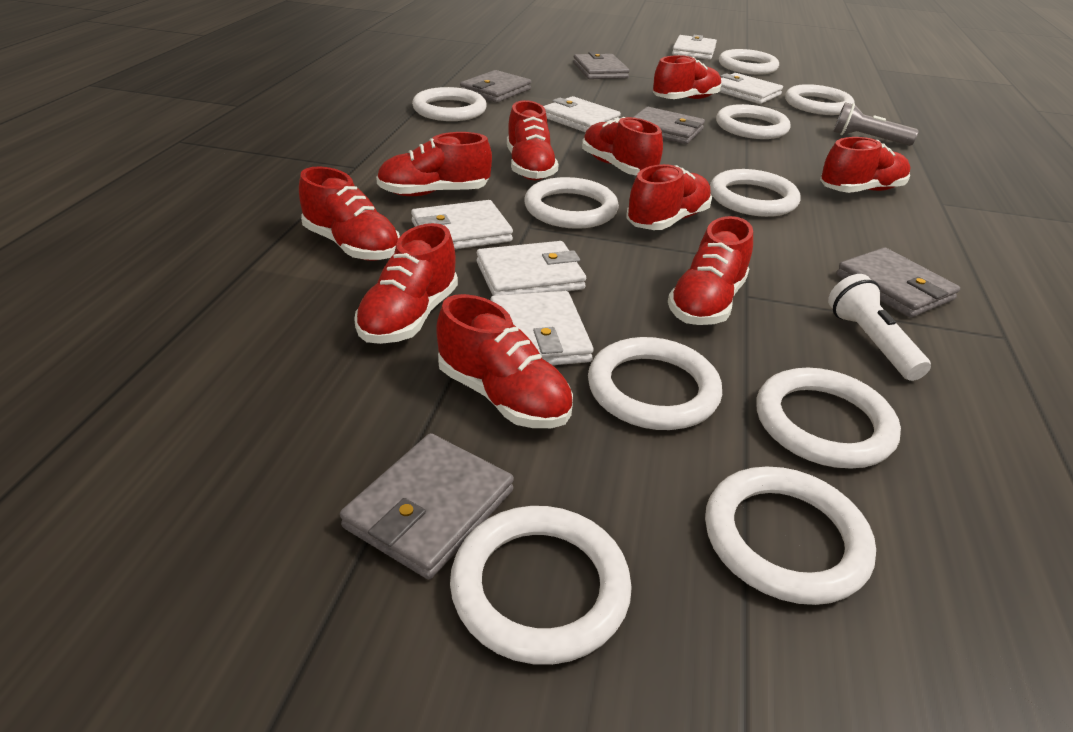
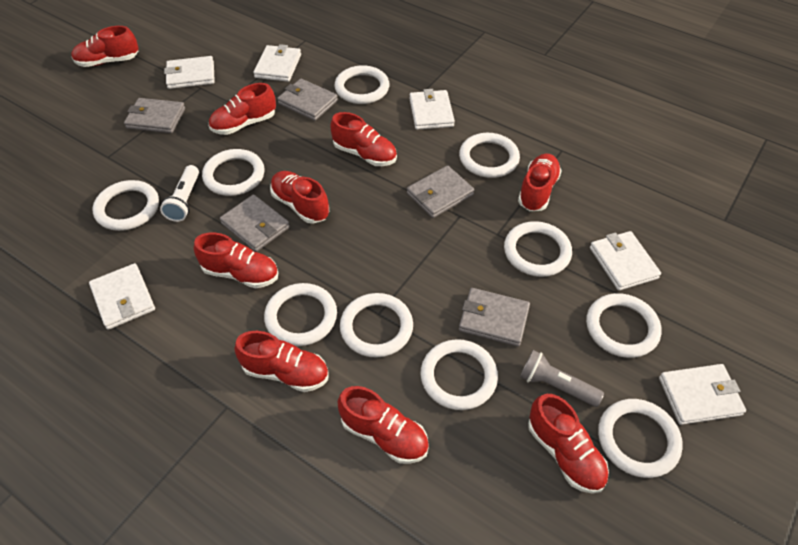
red shoe: [299,166,400,261] [354,223,458,344] [376,132,492,196] [436,294,573,428] [507,100,559,180] [582,117,663,176] [626,164,712,230] [653,55,722,99] [668,216,753,325] [820,137,910,193] = 10 -> [71,26,139,67] [194,232,278,288] [209,83,276,135] [234,331,329,392] [270,171,329,224] [330,112,397,166] [338,386,429,464] [518,153,562,211] [528,394,609,494] = 9

